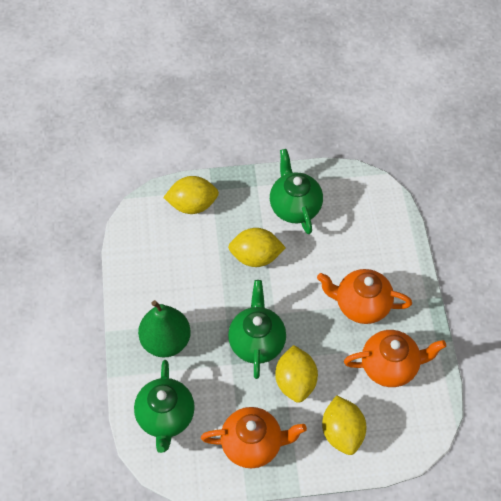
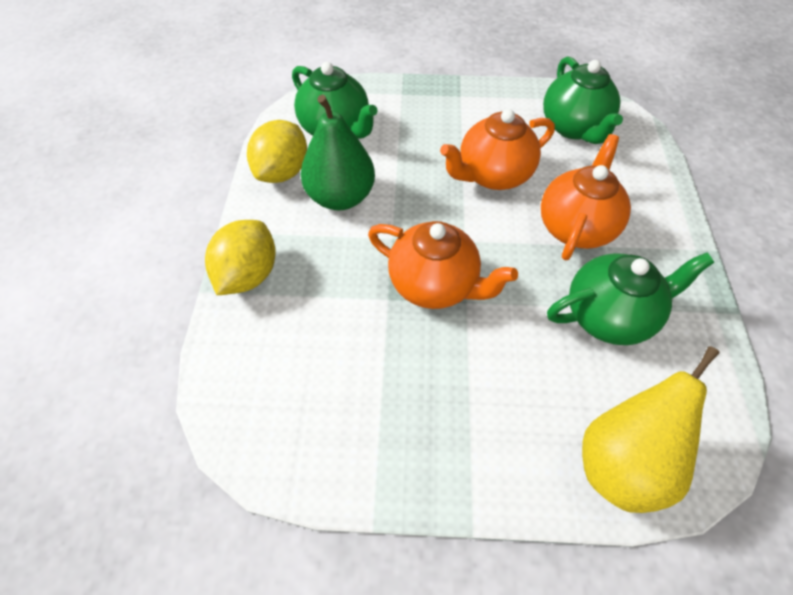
yellow lemon: [163,176,219,214] [228,228,286,267] [275,345,318,403] [322,395,366,455] = 4 -> [205,220,276,295] [247,120,307,183] = 2
yellow pear: none = 0 -> [582,346,720,513] = 1

